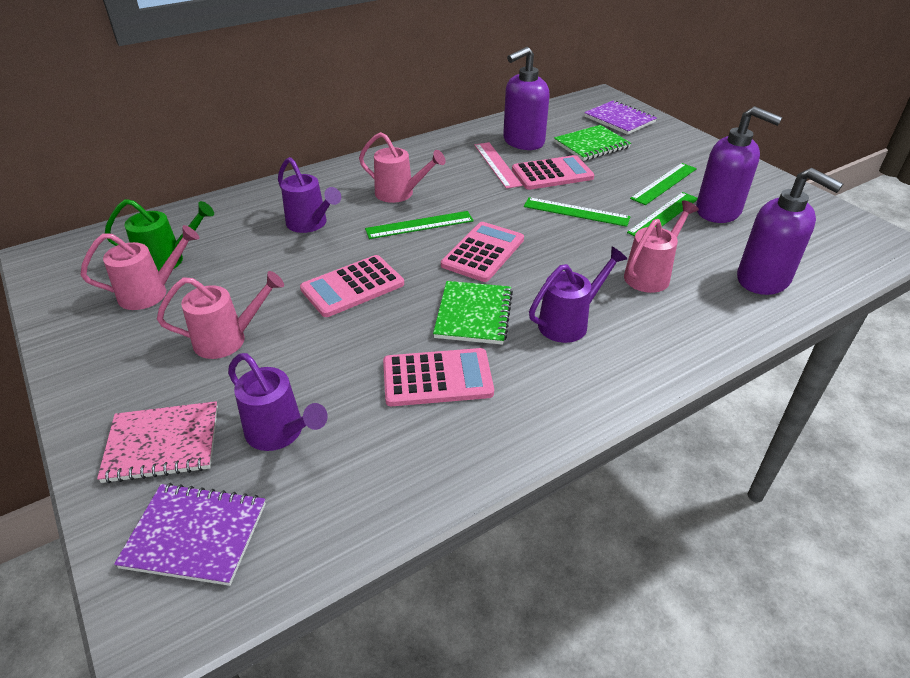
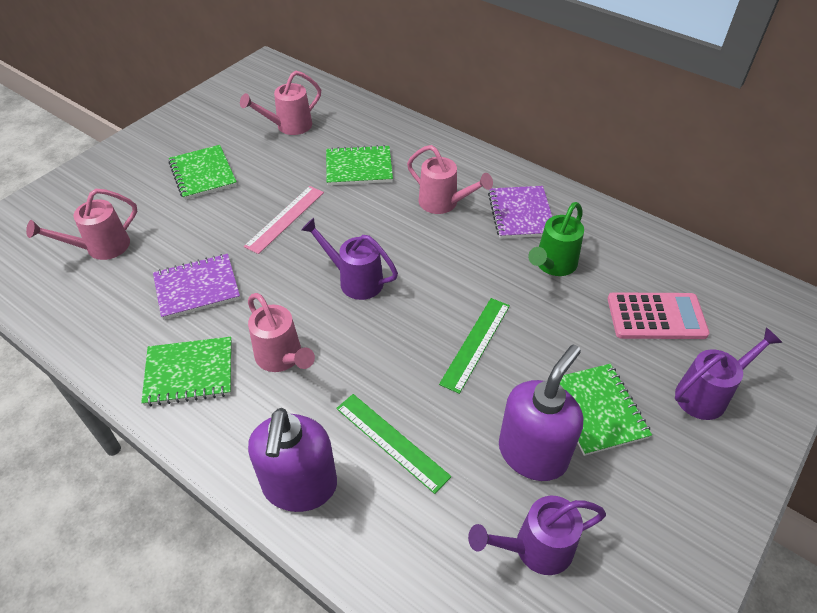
green notebook: [433,281,513,345] [554,125,631,161] = 2 -> [141,337,232,406] [168,145,237,200] [326,145,393,186] [560,364,652,456] = 4
green ruler: [365,211,474,239] [524,197,630,227] [627,192,698,236] [630,163,697,205] = 4 -> [336,394,452,494] [439,298,510,394] = 2
pink calculator: [300,255,404,317] [383,348,494,406] [441,222,524,282] [512,155,595,190] = 4 -> [608,292,709,339] = 1
pink notebook: [97,401,218,484] = 1 -> none = 0
purple soap dispenser: [503,47,550,150] [696,106,782,223] [737,168,843,295] = 3 -> [248,408,337,512] [499,345,583,481] = 2

